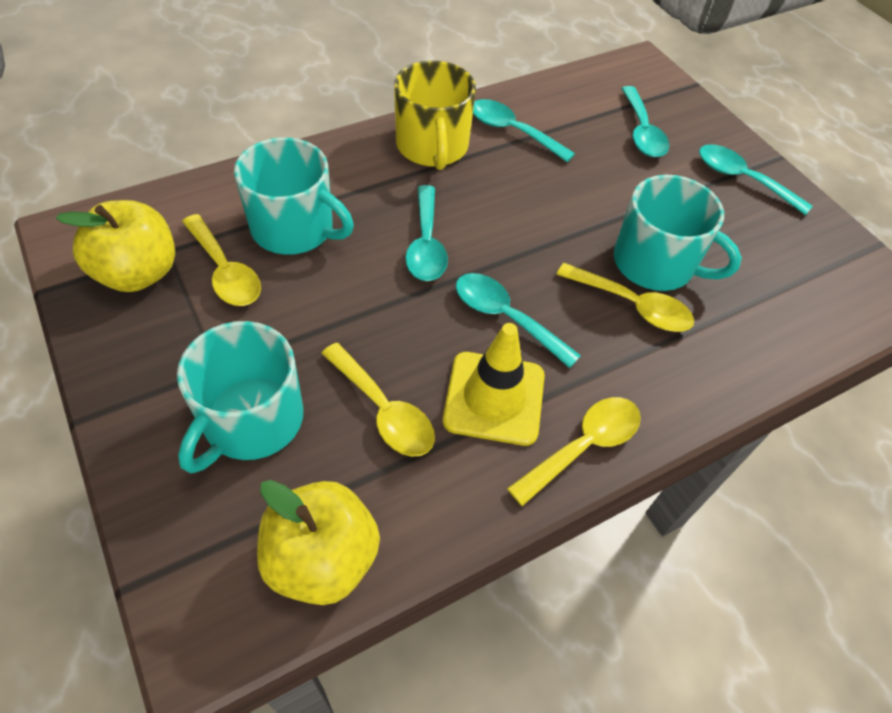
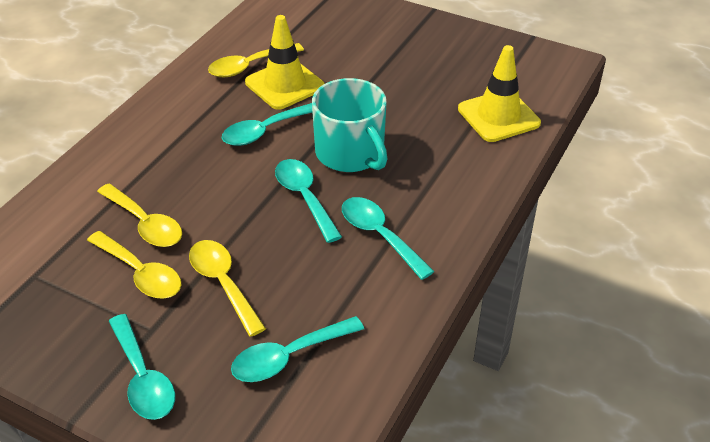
turquoise mug: [177,321,304,473] [234,137,354,255] [614,175,742,291] = 3 -> [312,78,387,172] = 1
yellow apple: [56,200,175,292] [257,480,380,605] = 2 -> none = 0
yellow mug: [394,60,476,170] = 1 -> none = 0
yellow traffic cone: [443,323,545,446] = 1 -> [245,15,325,110] [458,45,541,142] = 2

